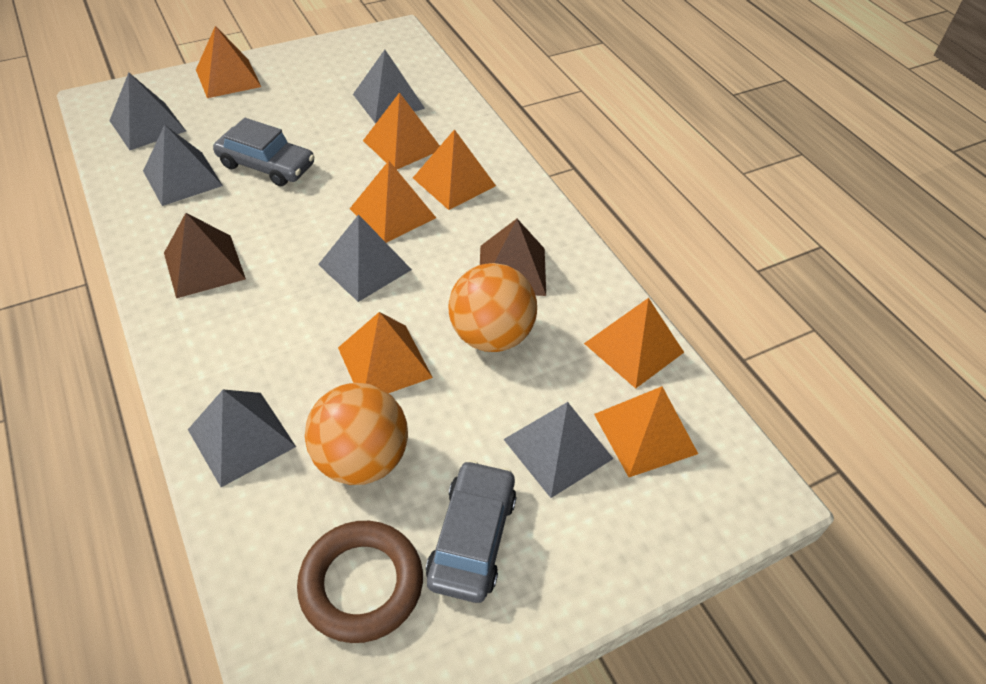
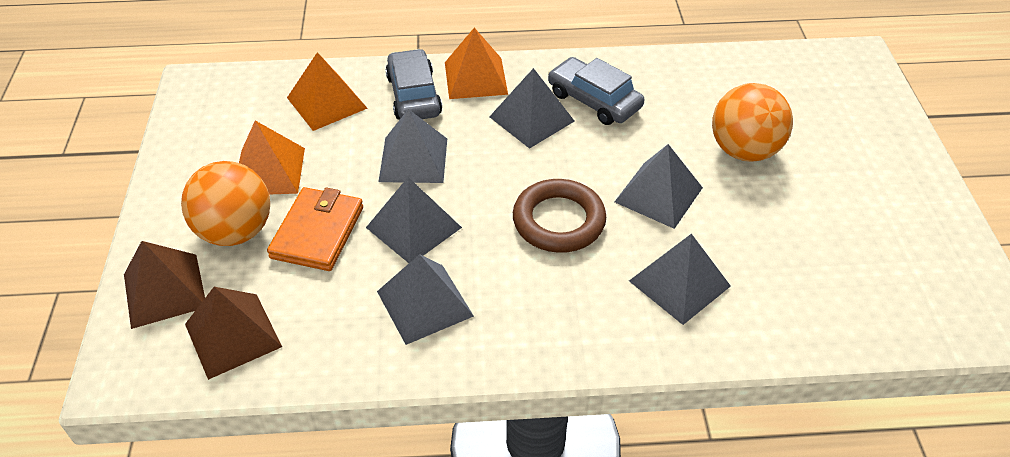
orange pyramid: [196,26,261,98] [338,312,433,393] [350,161,436,243] [363,92,440,170] [413,129,496,210] [584,298,684,389] [594,386,698,477] = 7 -> [239,121,305,194] [287,52,368,131] [445,28,508,99] = 3
orange wallet: none = 0 -> [267,187,363,271] = 1

